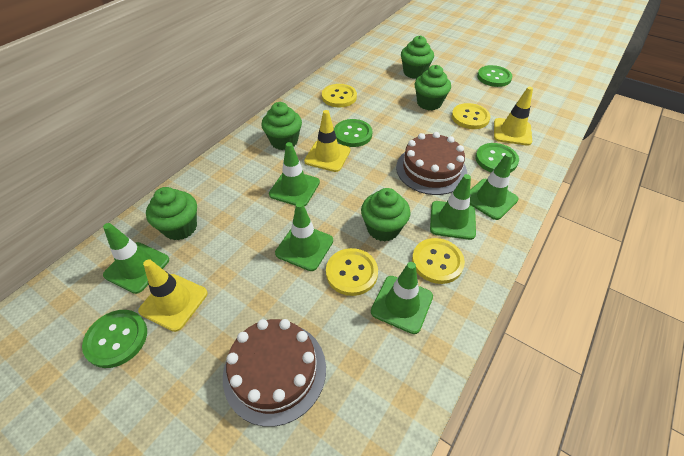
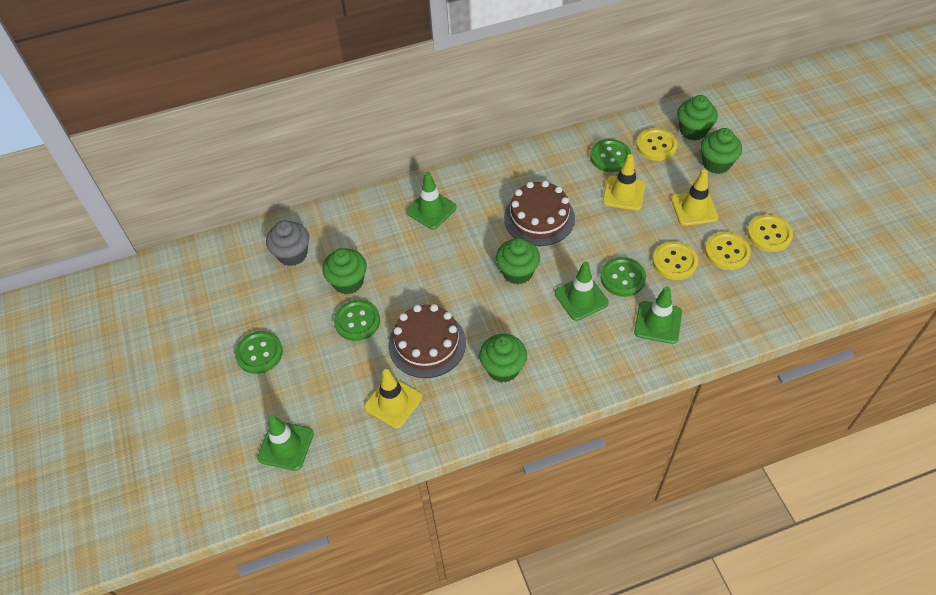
green traffic cone: [103,223,169,294] [269,142,320,206] [275,202,333,271] [371,262,433,334] [430,174,476,240] [470,153,519,220] = 6 -> [257,414,314,471] [406,171,457,230] [555,261,609,321] [634,286,682,344] = 4
grey cupcake: none = 0 -> [266,220,309,266] = 1

